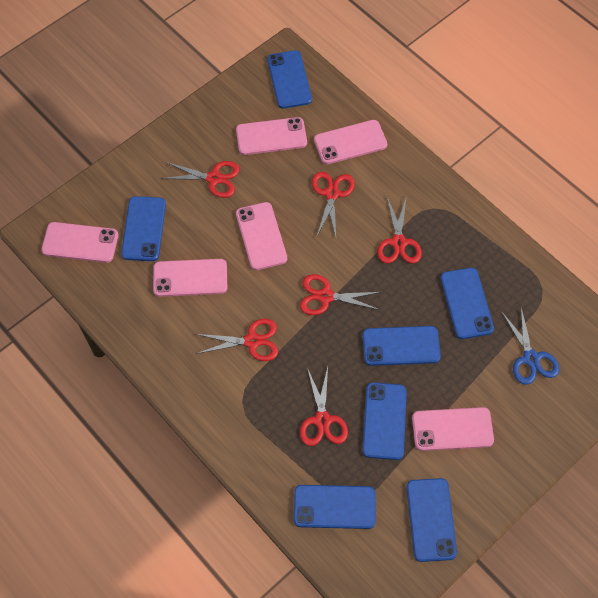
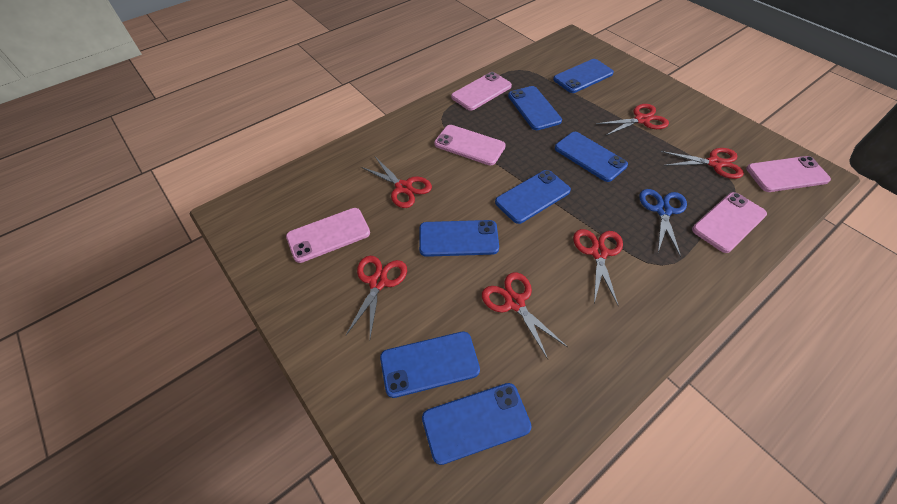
pink phone: [41,222,118,263] [153,259,227,297] [236,117,307,155] [236,202,287,270] [314,120,387,164] [412,407,494,451] = 6 -> [286,208,370,263] [434,125,506,165] [451,72,512,111] [692,192,767,253] [746,156,831,192] = 5

